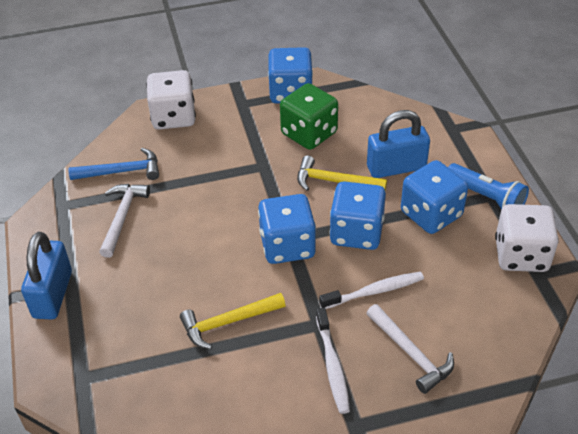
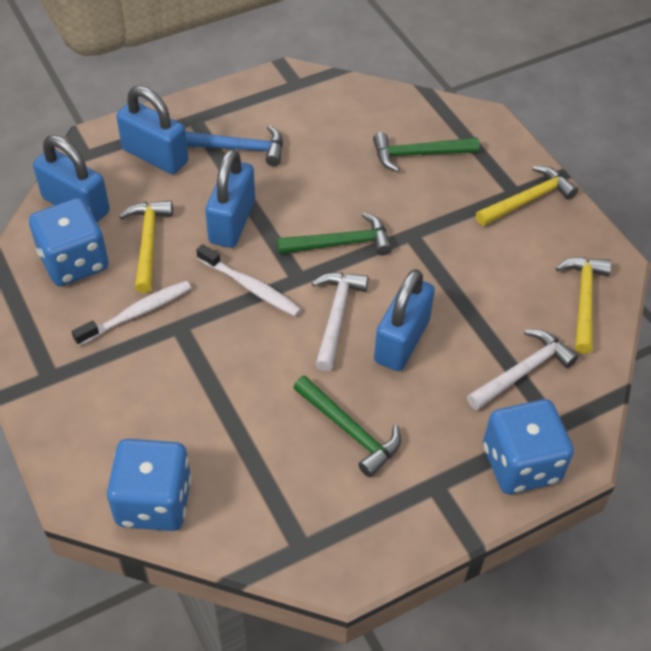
blue dice: [258,194,316,264] [268,47,313,104] [330,181,386,250] [401,160,468,234] = 4 -> [29,198,109,286] [107,439,191,531] [483,399,574,494] = 3
blue flashlight: [448,163,529,210] = 1 -> none = 0
blue padlock: [21,232,72,320] [367,110,430,178] = 2 -> [33,135,110,223] [116,86,189,174] [205,149,255,248] [374,269,435,371] = 4
green dice: [280,83,338,150] = 1 -> none = 0
green hammer: none = 0 -> [277,212,392,256] [293,376,401,477] [373,132,480,172] = 3
white dice: [146,70,196,130] [495,204,559,272] = 2 -> none = 0
yellow hammer: [180,293,286,349] [297,155,387,191] = 2 -> [119,201,173,293] [476,166,578,226] [556,257,612,354] = 3

